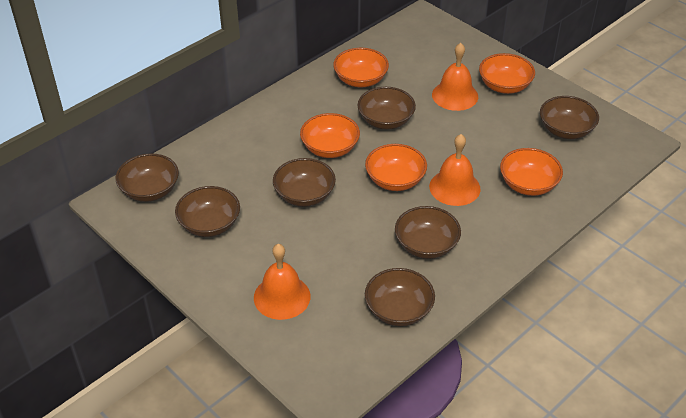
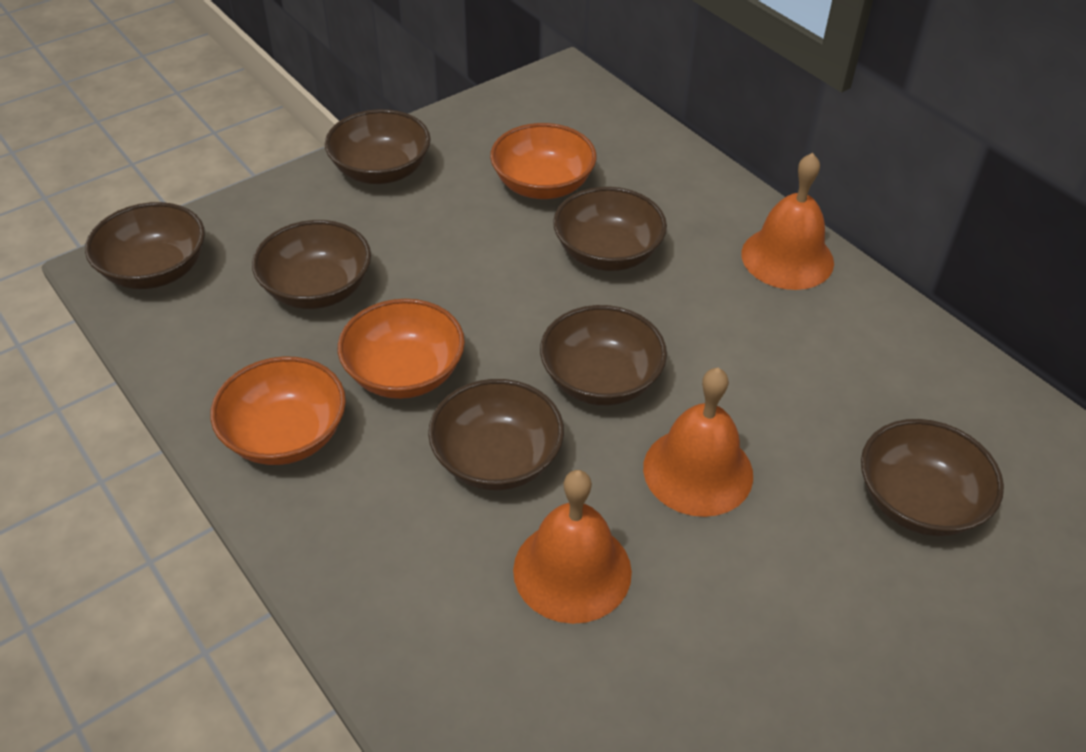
orange bowl: [300,113,360,158] [333,48,389,87] [365,144,427,191] [479,53,535,94] [500,148,563,196] = 5 -> [210,356,346,465] [338,299,465,399] [490,123,597,199] = 3

